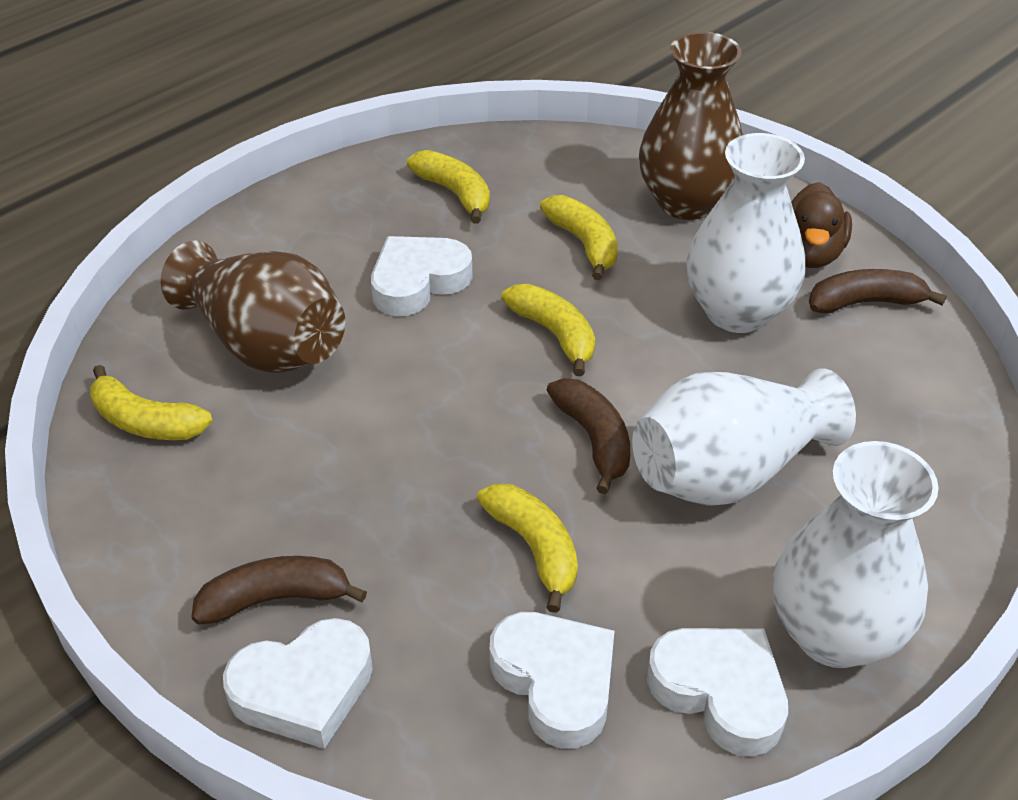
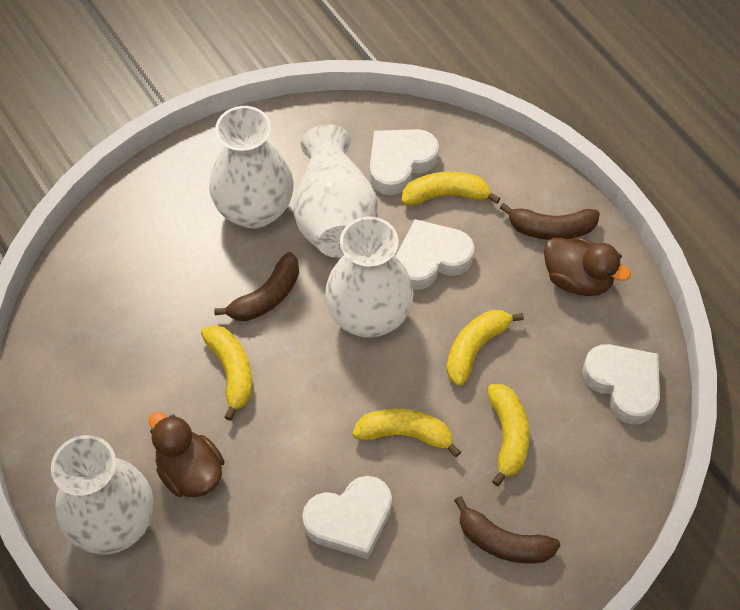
brown duck: [791,182,852,268] = 1 -> [149,412,224,497] [544,237,631,296] = 2
brown vase: [161,241,345,373] [639,32,743,220] = 2 -> none = 0
white vase: [632,368,856,506] [686,133,805,333] [773,441,939,668] = 3 -> [51,435,153,555] [209,106,294,229] [294,124,378,258] [325,216,414,338] = 4

